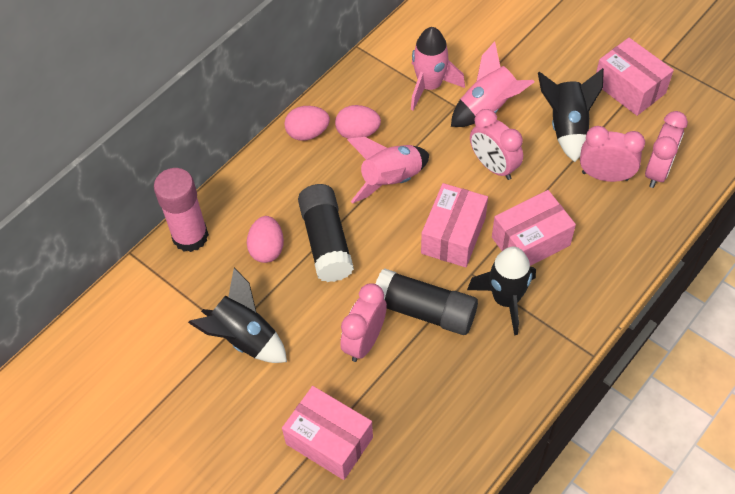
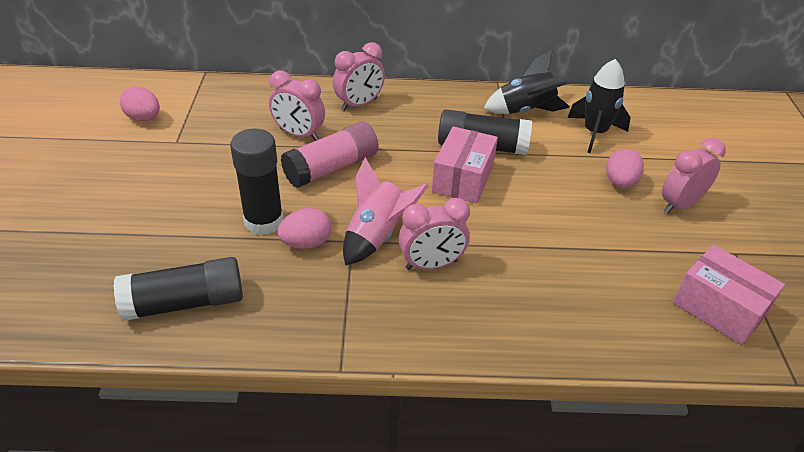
black glue stick: [298,184,354,282] [376,268,478,335] = 2 -> [114,257,243,321] [230,129,283,235] [438,110,532,155] = 3
black rocket: [188,267,287,363] [467,247,536,335] [538,68,604,162] = 3 -> [483,50,570,114] [567,59,631,153] = 2
pink box: [282,386,373,480] [421,183,488,267] [492,190,576,266] [596,38,674,116] = 4 -> [432,126,498,204] [673,245,785,345] = 2
pink rocket: [347,137,429,204] [411,27,465,110] [451,41,534,127] = 3 -> [343,157,429,265] = 1

